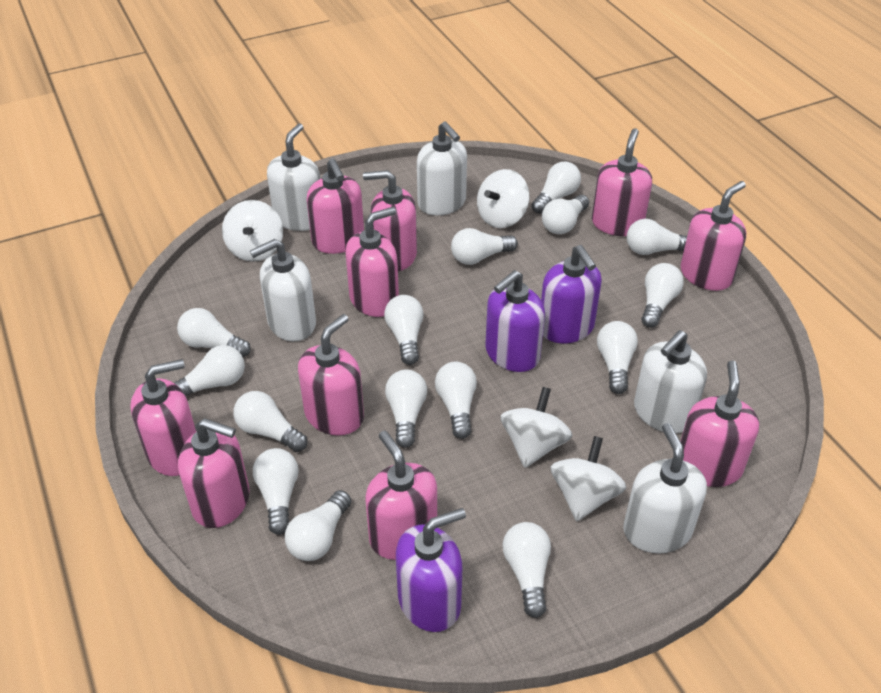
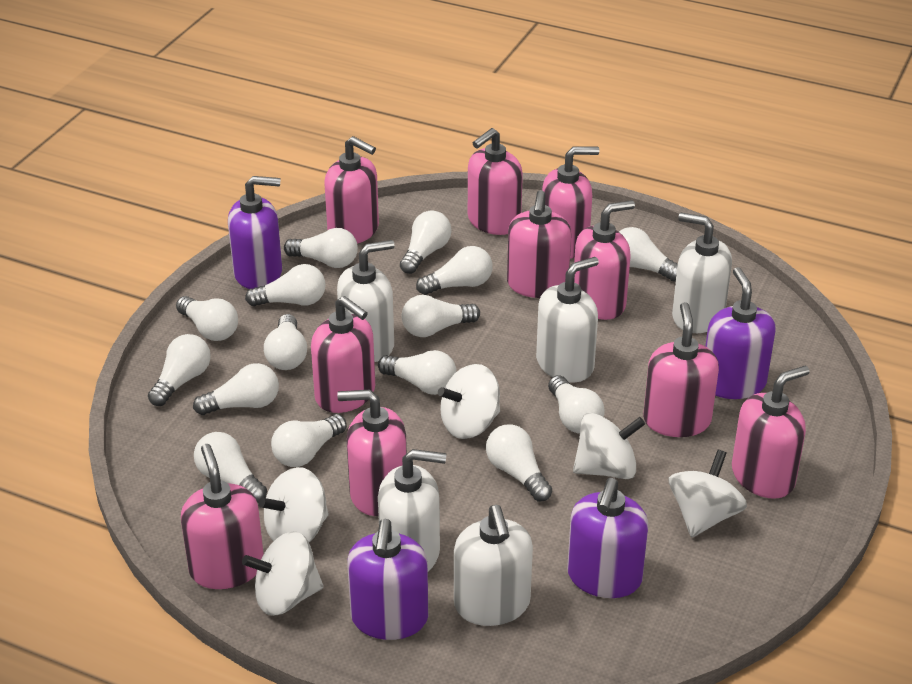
purple soap dispenser: [396,508,466,632] [485,270,545,372] [541,245,602,343] = 3 -> [228,176,282,289] [347,519,428,640] [567,478,649,598] [705,267,776,399] = 4
white spinning top: [222,200,283,262] [477,169,529,228] [501,387,572,468] [551,436,627,521] = 4 -> [242,532,324,616] [258,467,329,542] [438,364,500,439] [573,413,645,479] [669,450,747,537] = 5

